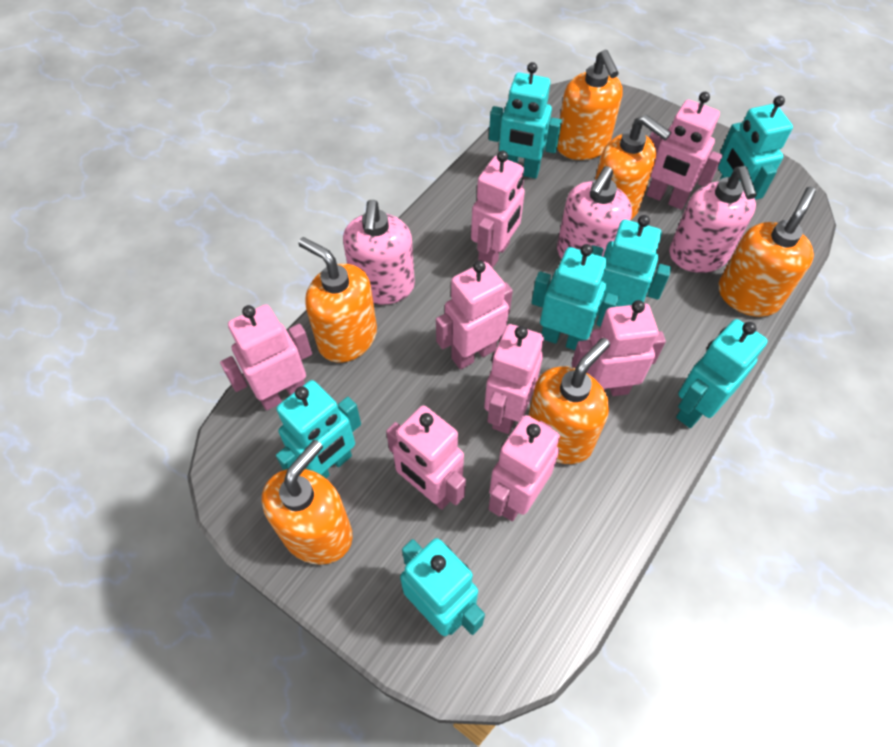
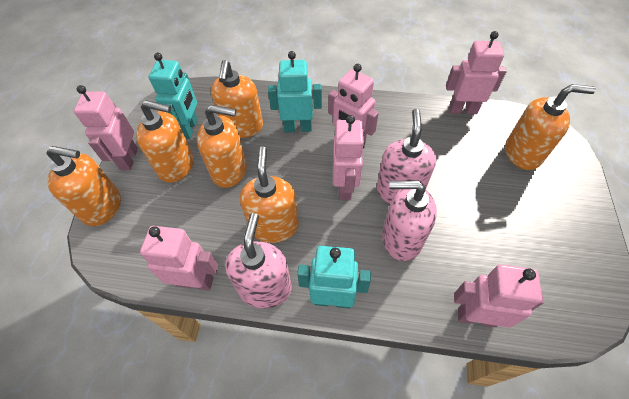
pink robot: [220,304,312,411] [386,405,466,510] [436,260,513,370] [471,151,525,268] [484,324,544,434] [488,415,560,521] [571,300,666,396] [647,92,723,210] = 8 -> [74,85,138,170] [140,226,218,291] [328,64,379,143] [333,115,365,200] [446,31,507,114] [454,264,544,328] = 6
turquoise robot: [276,380,361,478] [400,538,485,636] [489,62,562,179] [532,244,619,350] [592,215,671,316] [676,319,768,428] [718,96,793,200] = 7 -> [149,52,198,139] [268,51,322,132] [297,246,371,308] = 3

